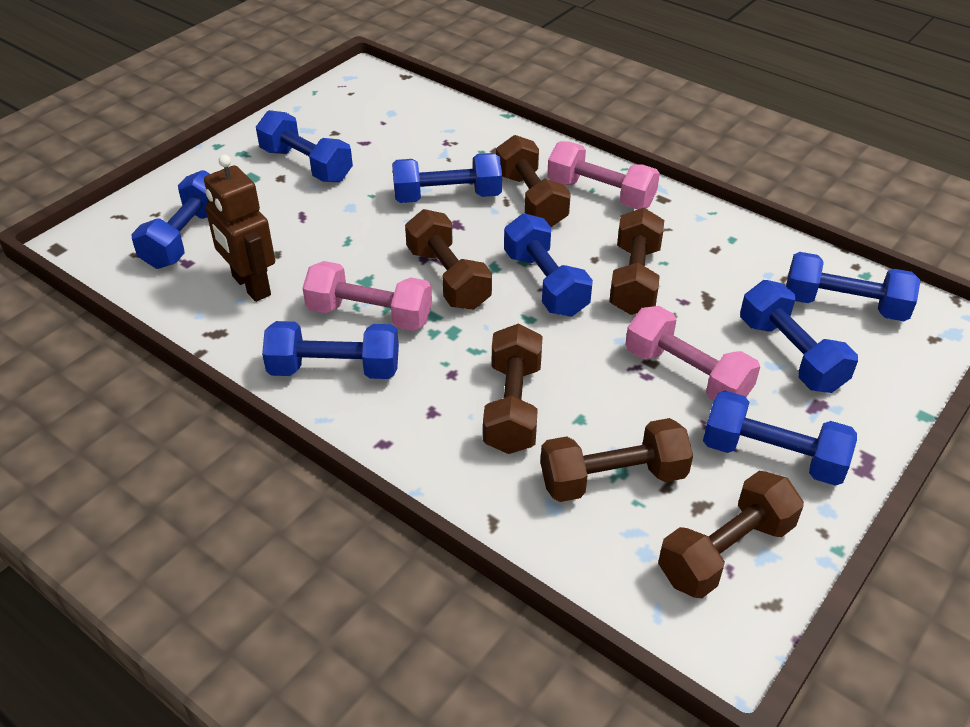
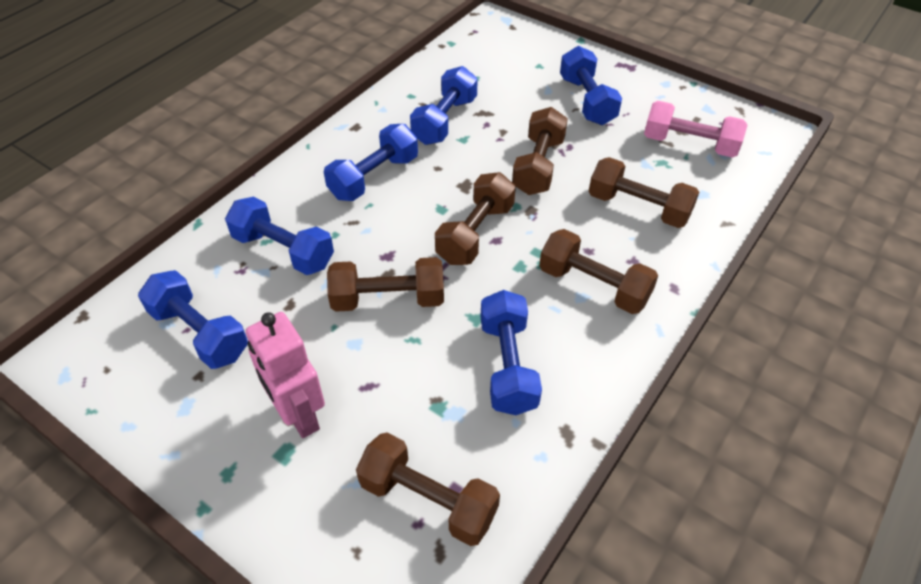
blue dumbbell: [131,170,209,269] [256,110,353,182] [262,321,399,379] [392,153,502,203] [504,213,593,317] [703,391,857,486] [740,280,858,393] [786,252,921,321] = 8 -> [138,270,248,369] [225,197,334,275] [324,124,418,201] [410,66,478,145] [481,290,542,415] [560,46,622,125] = 6
brown robot: [204,155,275,302] = 1 -> none = 0
pink dumbbell: [302,261,432,331] [547,141,660,210] [625,306,760,401] = 3 -> [644,101,747,158] = 1
pink robot: none = 0 -> [246,312,325,438] = 1

